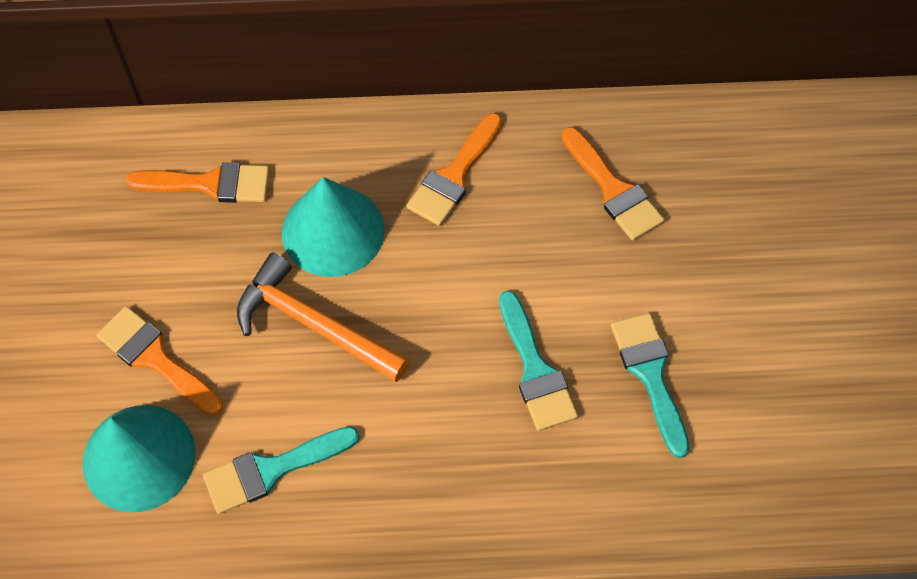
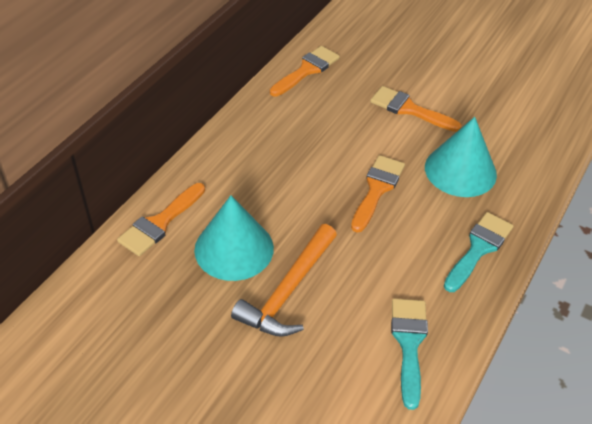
turquoise brush: [203,426,360,514] [499,291,578,431] [611,313,690,458] = 3 -> [391,298,428,410] [444,212,513,292] = 2

